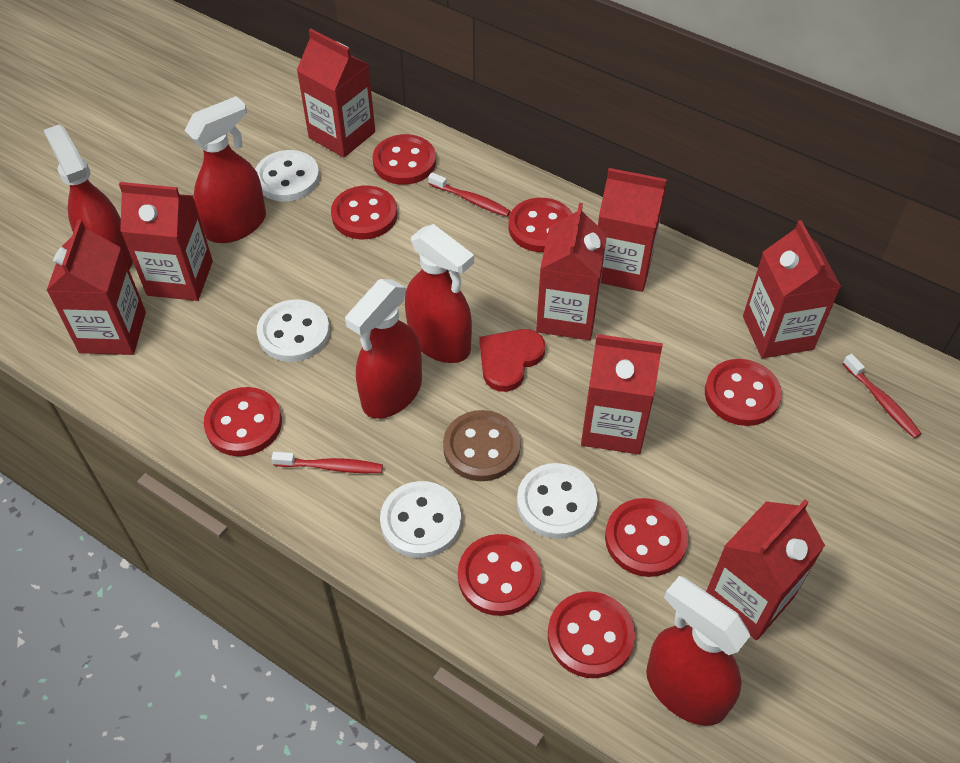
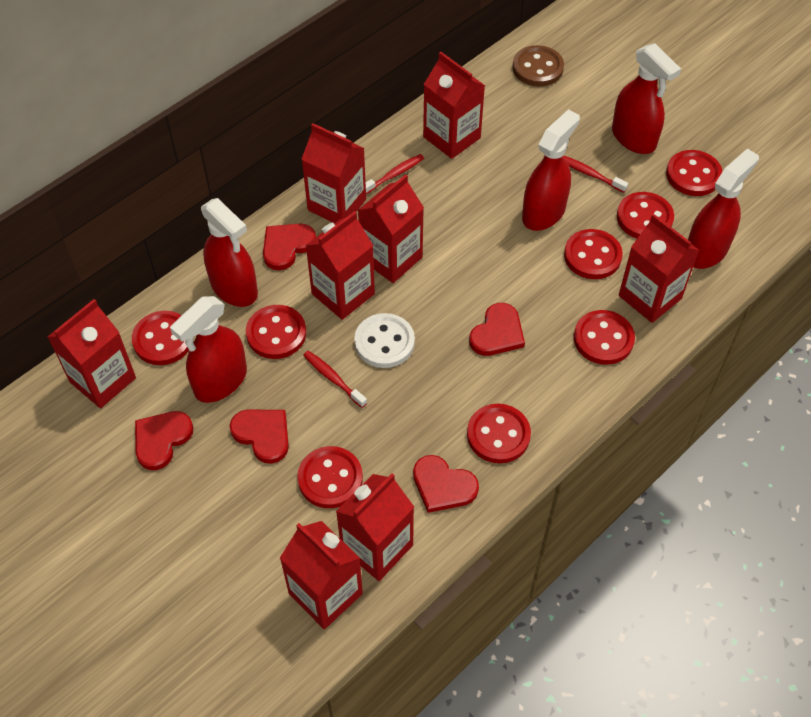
red heart: [480,329,545,392] = 1 -> [135,411,193,470] [230,410,289,464] [263,224,316,270] [413,455,479,513] [469,303,525,356] = 5
white button: [255,150,320,201] [257,299,330,362] [380,481,461,558] [517,463,598,539] = 4 -> [354,313,415,368] = 1

